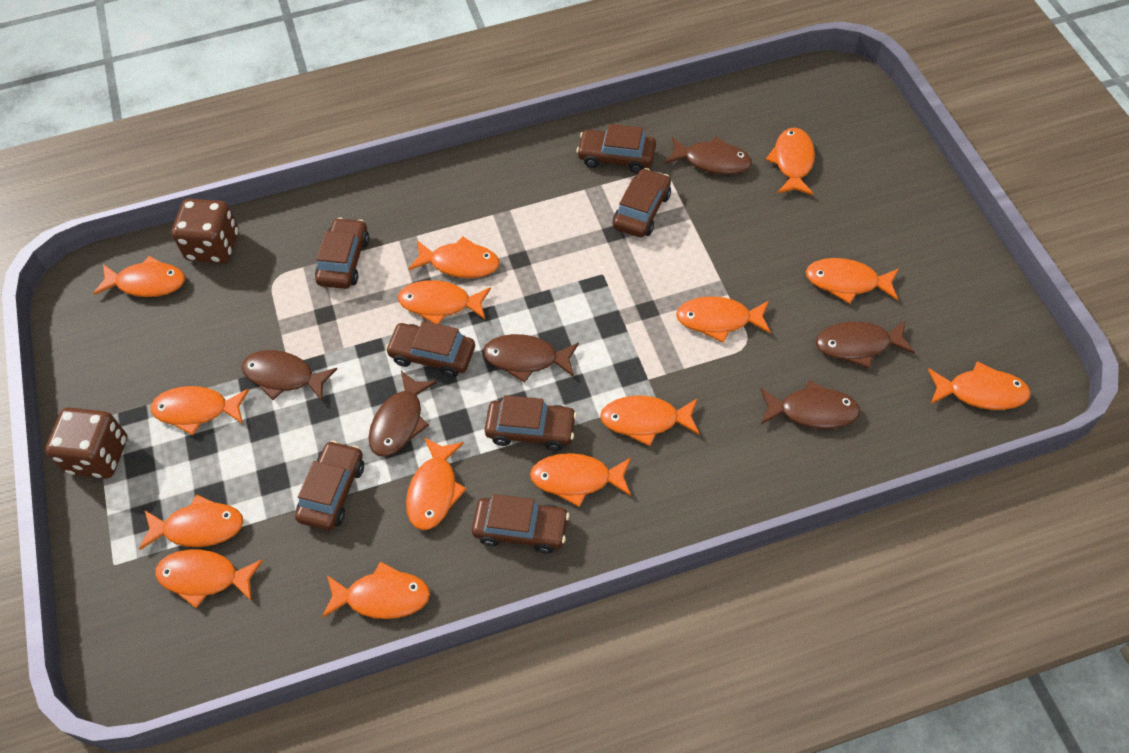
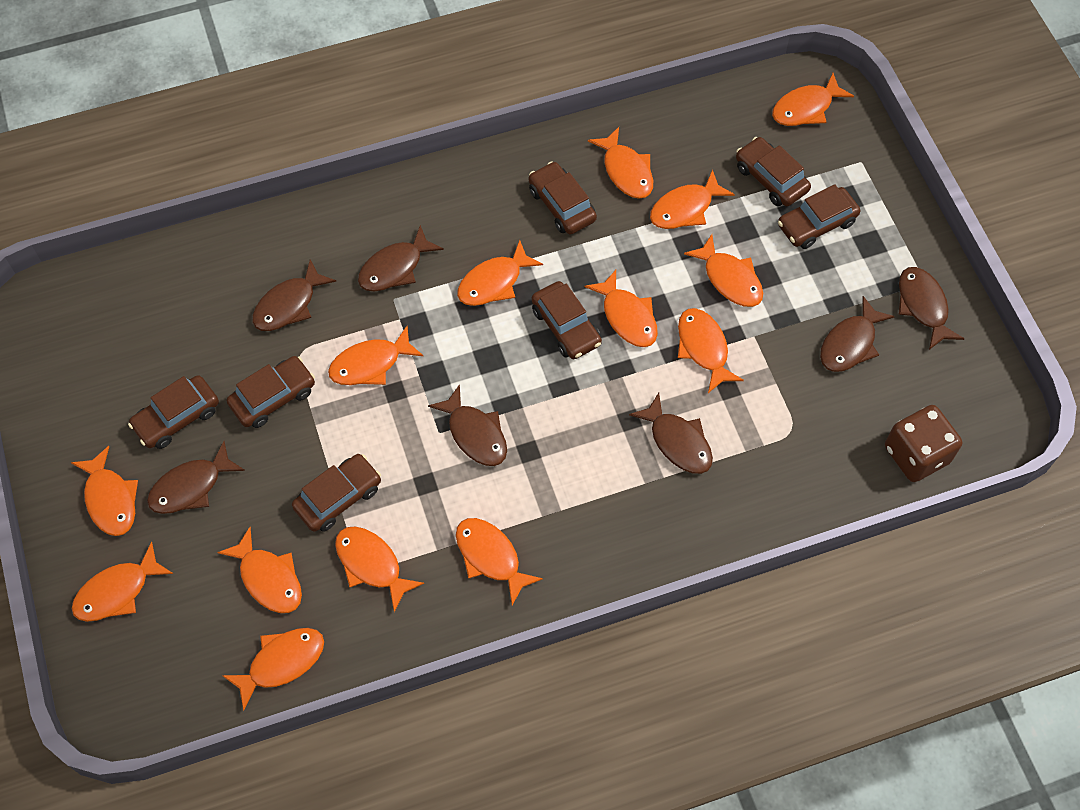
brown dice: [45,407,127,479] [172,199,239,263] = 2 -> [885,405,962,482] = 1
brown fish: [241,350,337,401] [368,371,437,457] [483,334,579,383] [664,136,752,175] [760,380,861,429] [816,320,915,368] = 6 -> [147,441,245,514] [252,259,336,331] [358,225,444,292] [428,384,507,466] [629,393,713,474] [820,296,895,372] [899,267,964,350] = 7

